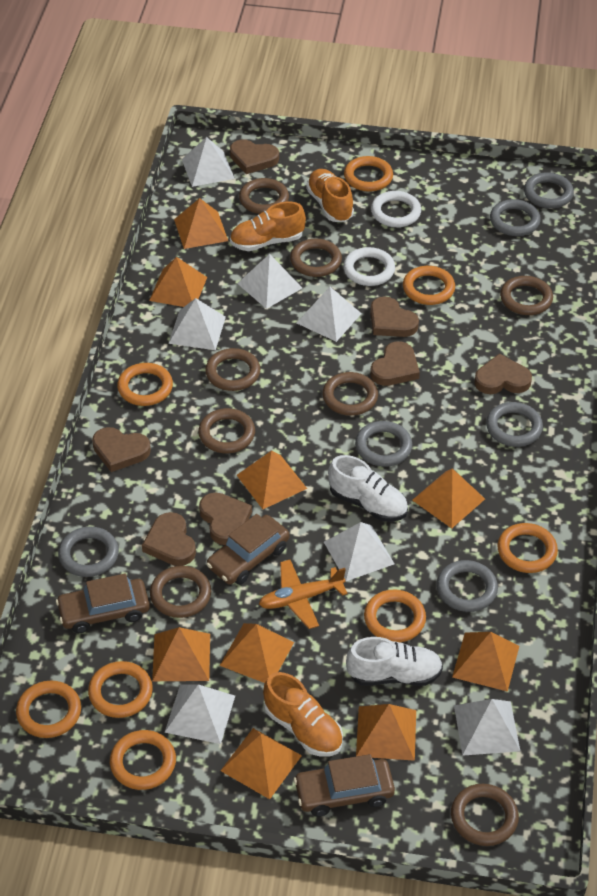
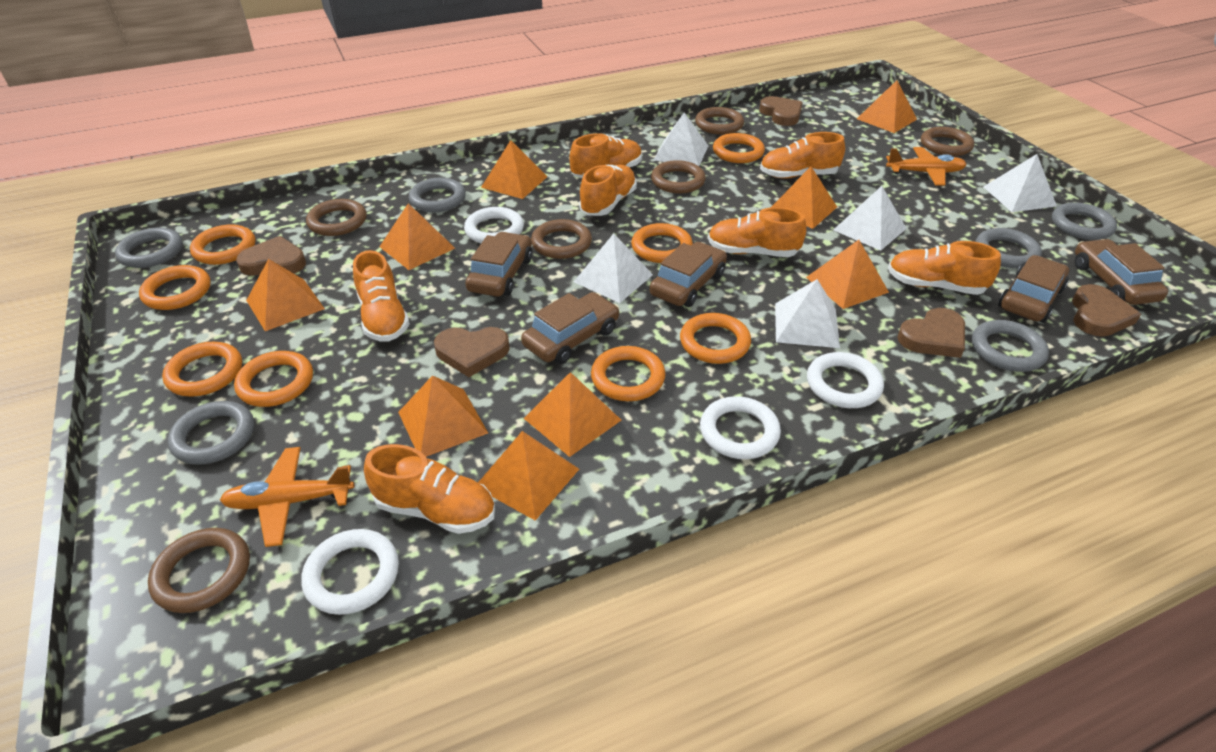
brown car: [56,574,150,633] [207,514,290,585] [294,754,395,817] = 3 -> [465,232,532,297] [521,292,619,364] [649,242,727,307] [998,255,1069,322] [1075,239,1168,305] = 5
brown heart: [92,427,151,472] [142,512,196,566] [199,493,252,545] [230,139,279,174] [370,296,419,337] [370,341,420,386] [474,354,532,394] = 7 -> [236,236,306,276] [434,327,510,377] [759,96,803,126] [897,308,965,358] [1072,284,1141,337] = 5
brown ring: [150,566,211,618] [198,408,255,453] [205,348,260,391] [239,178,289,214] [290,238,342,277] [323,372,378,416] [451,784,519,846] [500,276,553,315] = 8 -> [148,528,250,613] [306,199,367,236] [531,219,592,259] [651,160,706,194] [695,107,744,135] [921,127,974,156] = 6
orange plane: [259,560,348,629] = 1 -> [220,447,354,547] [886,147,967,186] = 2
orange shoe: [230,202,306,251] [263,672,343,756] [306,169,354,222] = 3 -> [353,250,410,342] [364,444,495,534] [569,133,642,178] [579,165,637,216] [708,207,807,257] [760,132,845,179] [888,241,1001,295] = 7
white pyramid: [164,684,235,744] [168,298,226,350] [182,137,235,187] [237,254,302,309] [297,287,362,342] [324,522,394,581] [454,699,520,756] = 7 -> [574,233,653,303] [654,112,708,166] [775,279,840,348] [834,186,907,251] [983,154,1057,212] = 5
white ring: [343,247,395,286] [371,191,421,227] = 2 -> [301,529,399,615] [464,207,524,243] [700,396,781,459] [807,352,884,408] = 4
white shoe: [328,455,408,522] [346,637,443,686] = 2 -> none = 0

